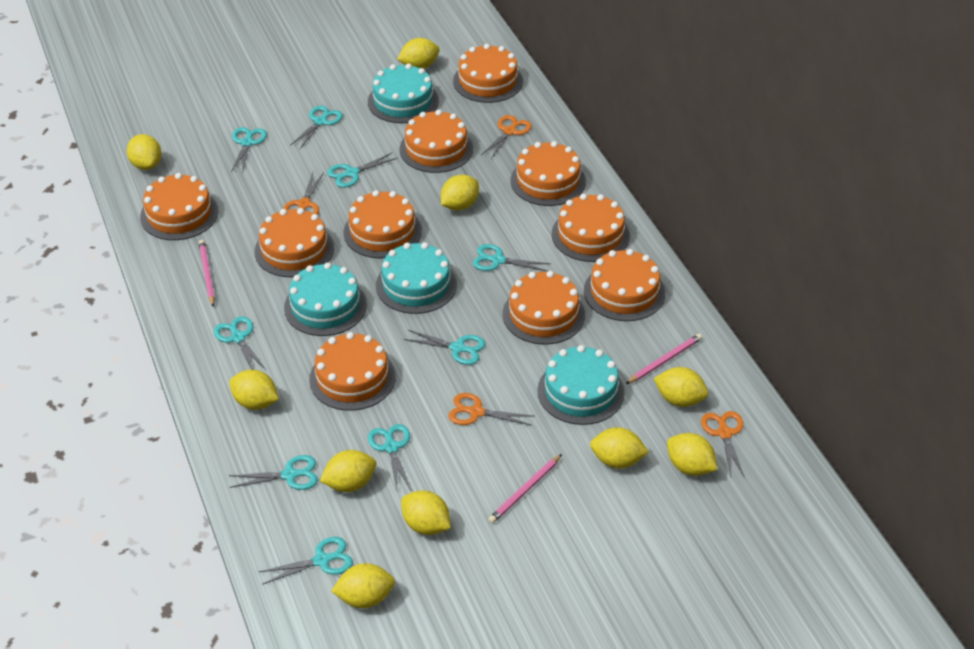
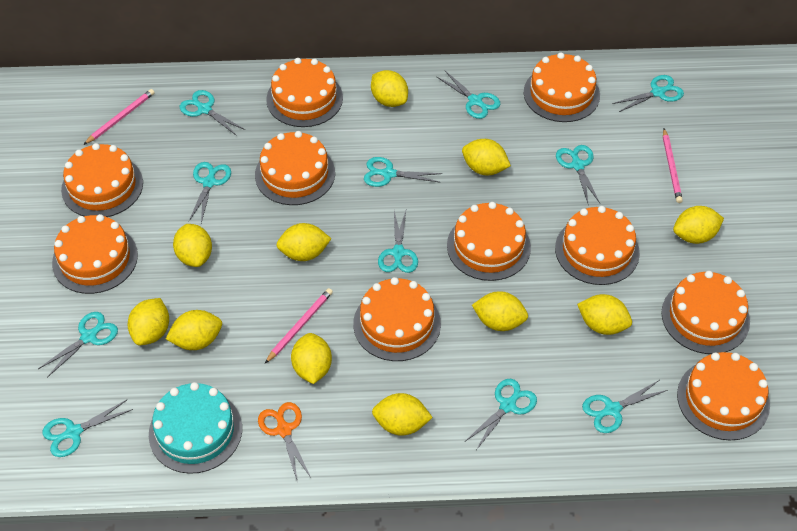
orange scissors: [283,172,324,215] [448,393,533,426] [481,115,532,159] [701,411,745,478] = 4 -> [258,402,311,480] = 1
turquoise cake: [284,262,367,336] [368,63,439,123] [376,242,457,314] [537,345,625,425] = 4 -> [149,382,242,474] = 1
turquoise scissors: [214,316,266,370] [229,455,318,490] [231,127,267,174] [259,537,353,585] [290,106,343,149] [327,153,398,188] [368,424,411,490] [404,330,486,365] [473,244,551,271] = 9 -> [38,312,118,378] [42,399,133,457] [180,90,245,136] [189,162,231,223] [364,157,442,187] [378,211,418,273] [436,71,500,119] [466,379,537,450] [556,145,600,203] [582,380,667,433] [613,75,684,112] = 11
yellow lemon: [127,134,162,170] [229,370,279,410] [320,450,376,492] [331,563,395,608] [397,38,440,69] [401,490,451,535] [441,175,479,211] [590,427,649,469] [654,367,708,407] [667,433,718,476] = 10 -> [128,298,169,345] [166,310,222,350] [173,224,212,267] [276,223,331,261] [291,333,332,384] [371,70,408,107] [372,393,433,436] [462,139,511,175] [472,291,528,331] [577,294,632,335] [673,206,724,244] = 11

